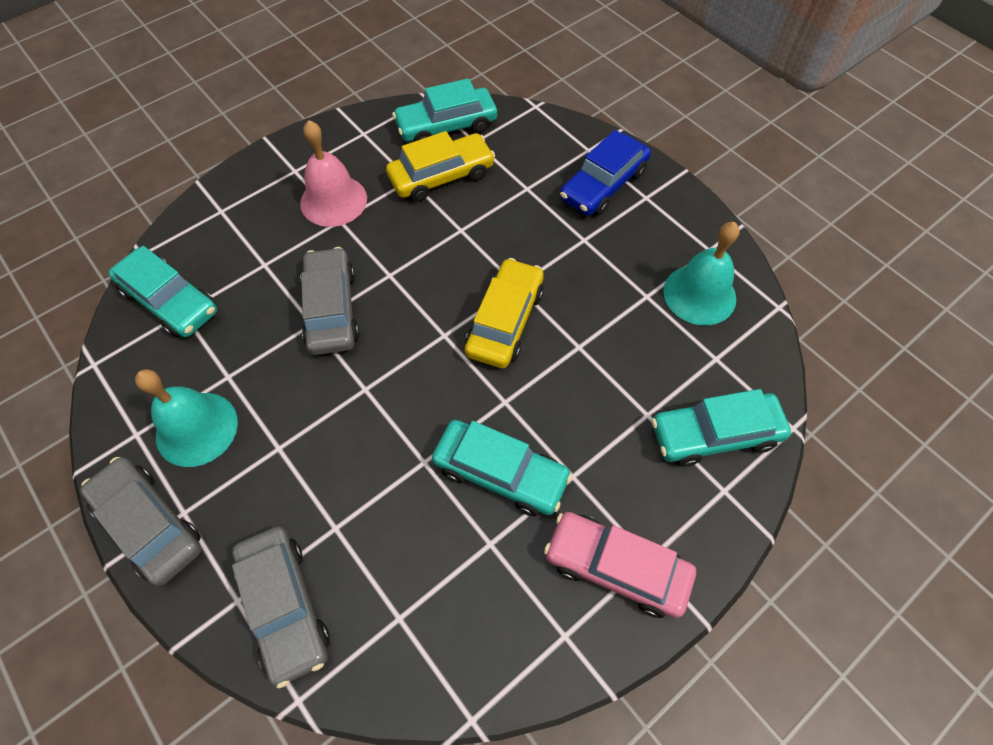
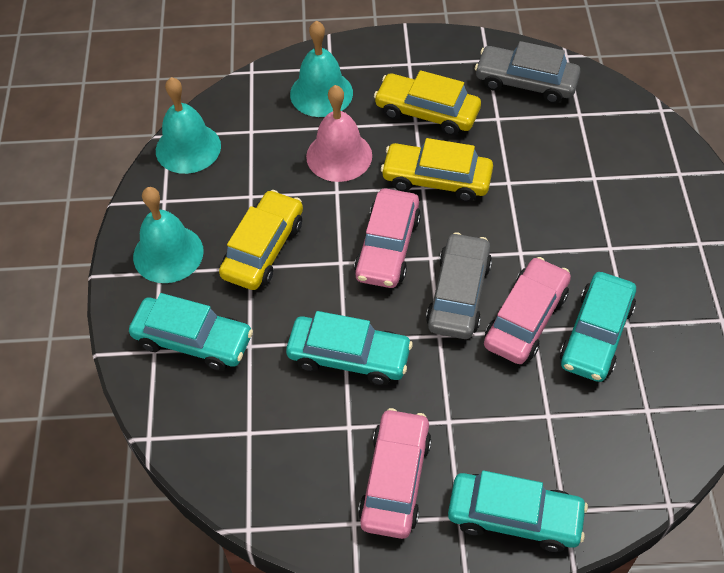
blue car: [560,130,651,216] = 1 -> none = 0
grey car: [80,457,201,586] [232,526,330,689] [300,247,359,355] = 3 -> [426,232,492,339] [475,41,581,104] = 2
pink car: [544,512,696,618] = 1 -> [354,189,421,288] [358,408,432,539] [484,257,571,364] = 3
turquoise bell: [135,369,238,467] [663,222,739,325] = 2 -> [133,187,204,283] [156,77,221,174] [290,21,353,117] = 3
yellow car: [386,131,495,202] [465,258,544,368] = 2 -> [219,190,303,290] [374,70,481,136] [381,138,493,202] = 3

